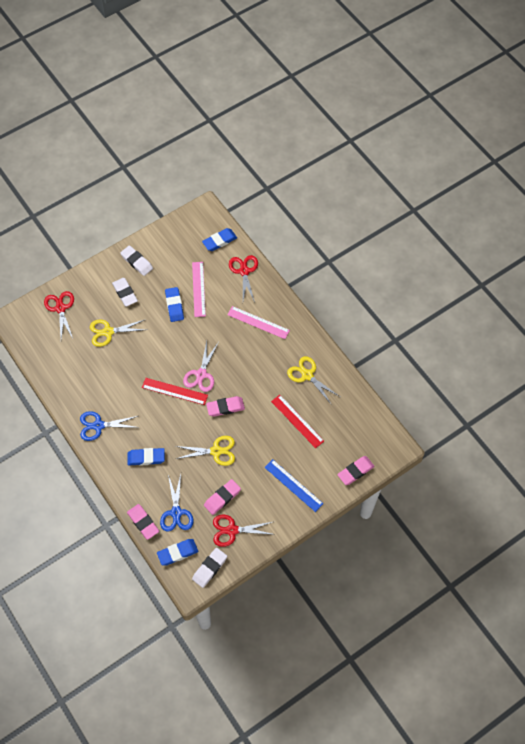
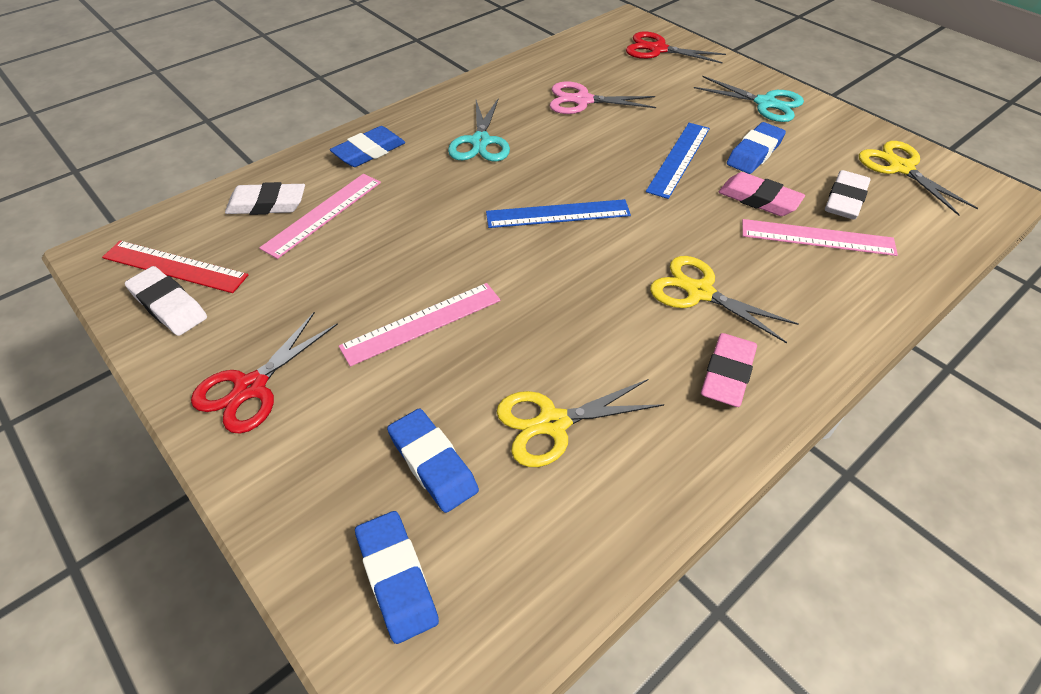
blue ruler: [264,459,323,512] = 1 -> [486,199,631,228] [646,123,710,199] = 2
blue scissors: [80,411,140,441] [160,474,193,532] = 2 -> none = 0
pink eraser: [127,504,159,540] [204,479,241,515] [206,396,245,417] [337,456,375,485] = 4 -> [701,333,757,407] [719,172,805,216] = 2
pink ruler: [192,262,206,317] [227,306,290,339] = 2 -> [259,174,381,259] [339,283,501,366] [742,219,898,256] = 3
red ruler: [142,378,208,405] [271,395,324,448] = 2 -> [102,241,248,293] = 1
red scissors: [44,291,74,339] [213,515,275,547] [229,255,258,302] = 3 -> [191,312,338,434] [626,31,726,64] = 2
turquoise scissors: none = 0 -> [448,98,510,161] [694,76,804,122] = 2

